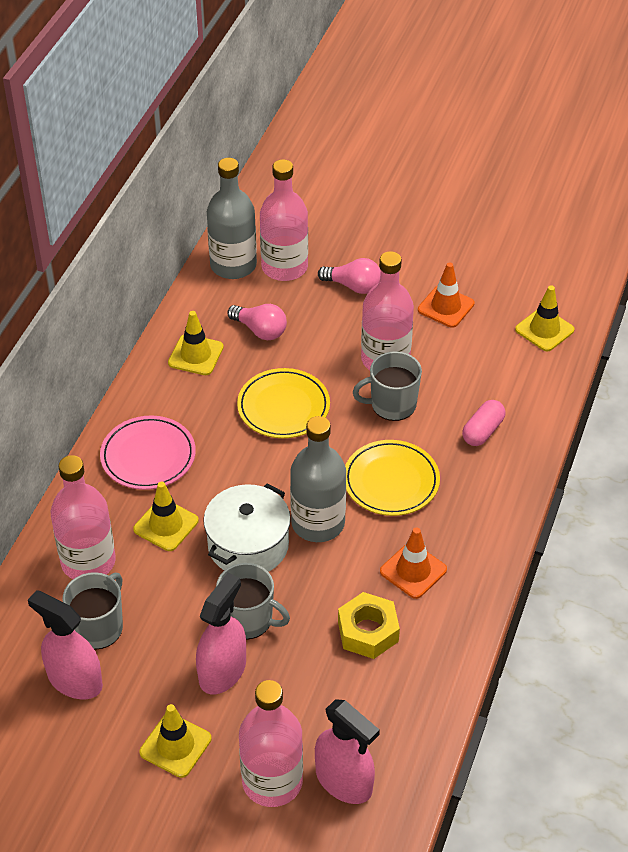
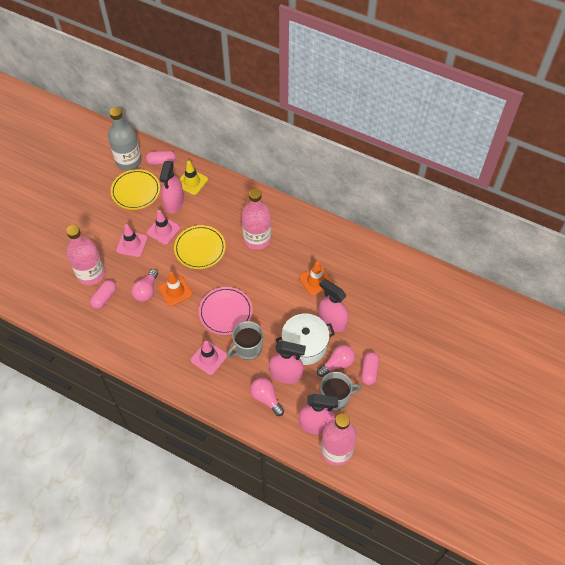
grey bottle: [207,158,257,279] [290,416,346,542] = 2 -> [108,107,142,171] = 1
grey mug: [63,572,123,649] [216,563,290,639] [353,351,422,421] = 3 -> [227,321,263,360] [320,372,362,411] = 2
pink bottle: [51,455,116,579] [239,680,303,807] [260,159,308,281] [361,251,414,370] = 4 -> [66,225,105,285] [242,188,271,250] [321,413,357,466] = 3
pink capsule: [462,400,506,446] = 1 -> [90,280,116,309] [146,151,176,165] [361,352,379,385] = 3
pink light bulb: [227,304,287,340] [318,258,381,294] = 2 -> [131,269,158,302] [250,378,284,416] [317,345,355,377] = 3
pink spray bottle: [28,590,103,699] [196,573,246,695] [315,699,380,804] = 3 -> [159,161,184,213] [269,341,306,384] [299,394,339,434] [319,279,349,332] = 4
pink traffic cone: none = 0 -> [116,224,148,257] [147,210,180,245] [191,341,227,375] = 3
yellow nut: [338,592,400,659] = 1 -> none = 0
yellow traffic cone: [133,482,199,551] [140,704,212,778] [168,311,224,375] [515,285,575,351] = 4 -> [179,161,208,195] = 1

